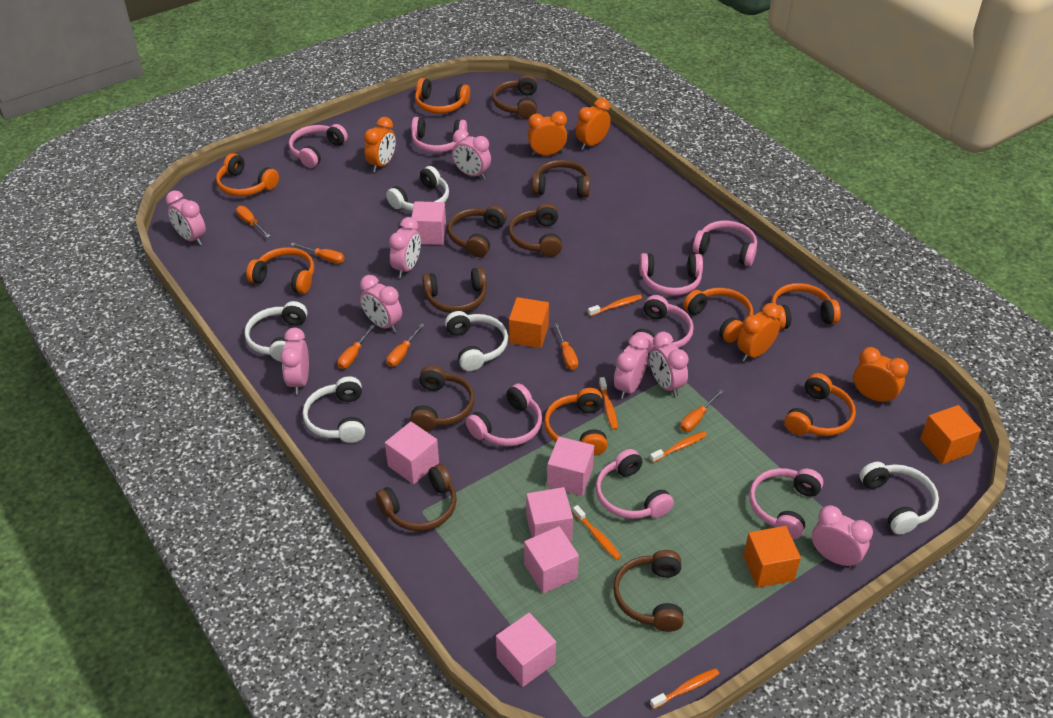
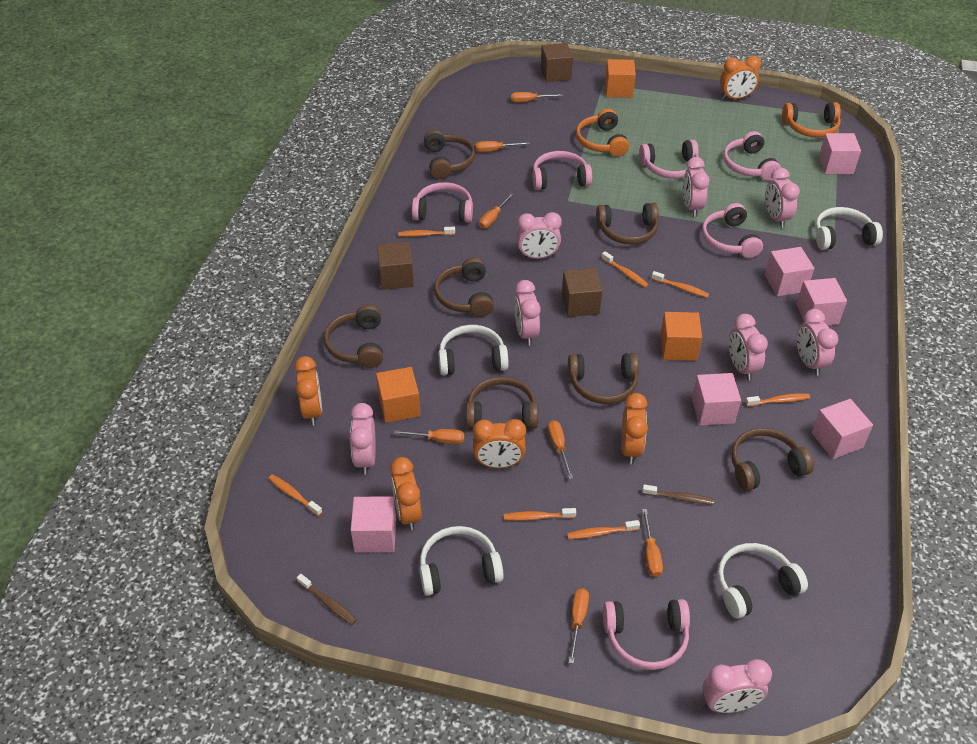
brown cube: none = 0 -> [377,242,414,290] [541,43,573,82] [562,268,602,317] = 3
brown headphones: [376,464,457,531] [410,365,475,431] [422,267,487,313] [448,205,507,257] [492,75,537,119] [508,203,562,257] [532,160,590,198] [613,550,684,632] = 8 -> [324,305,383,368] [424,130,475,179] [434,257,494,317] [466,377,538,429] [568,353,639,404] [596,203,659,244] [731,428,814,491] = 7
brown toothbrush: none = 0 -> [297,574,357,625] [642,485,714,505] = 2
orange headphones: [216,153,279,197] [246,247,314,294] [415,78,470,114] [544,388,607,456] [683,288,753,343] [771,283,841,330] [784,373,856,436] = 7 -> [576,109,629,157] [782,102,841,138] = 2
orange screwdriver: [236,206,270,237] [291,243,344,264] [337,325,375,369] [387,323,425,367] [554,323,578,370] [680,389,723,432] = 6 -> [394,429,465,444] [475,141,530,152] [479,194,514,228] [511,92,562,102] [548,420,573,479] [569,588,589,664] [642,509,663,577] = 7
orange toothbrush: [573,505,621,560] [588,294,642,316] [599,377,618,430] [650,431,707,463] [650,668,719,709] = 5 -> [268,474,322,516] [398,227,455,237] [504,508,576,521] [567,520,640,539] [602,251,649,288] [651,271,709,298] [745,393,810,406] = 7
pink headphones: [289,124,348,168] [411,117,467,153] [466,384,542,446] [595,449,674,519] [632,295,694,353] [639,253,703,296] [693,221,757,266] [749,468,823,539] = 8 -> [412,182,473,223] [532,151,592,190] [603,599,690,670] [639,140,699,179] [702,203,763,258] [723,131,781,181] = 6
white headphones: [244,301,308,362] [303,376,365,443] [386,166,449,211] [445,311,508,371] [859,462,939,535] = 5 -> [420,526,504,596] [438,325,508,375] [717,543,808,619] [815,207,883,250] = 4

